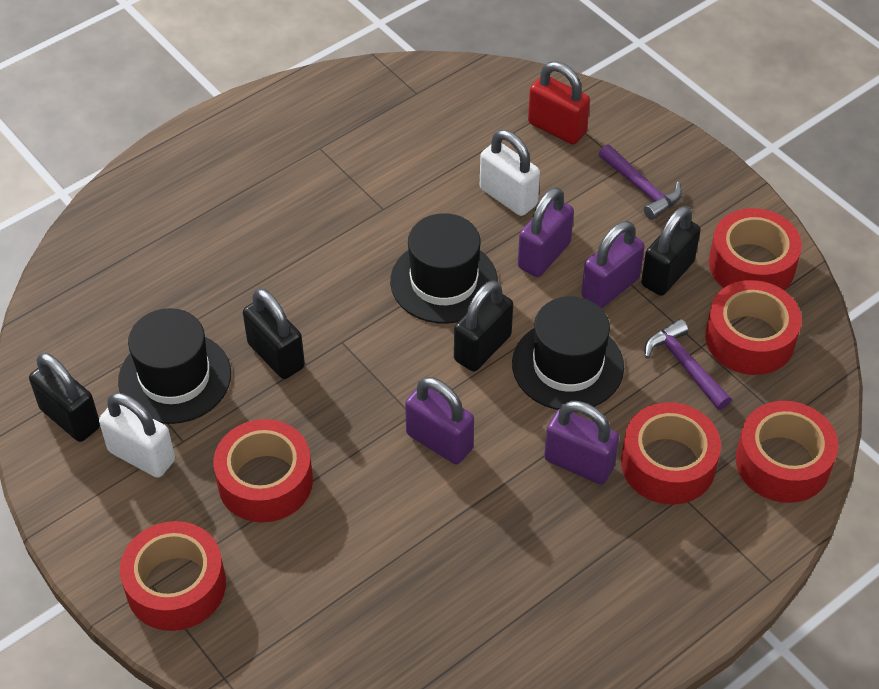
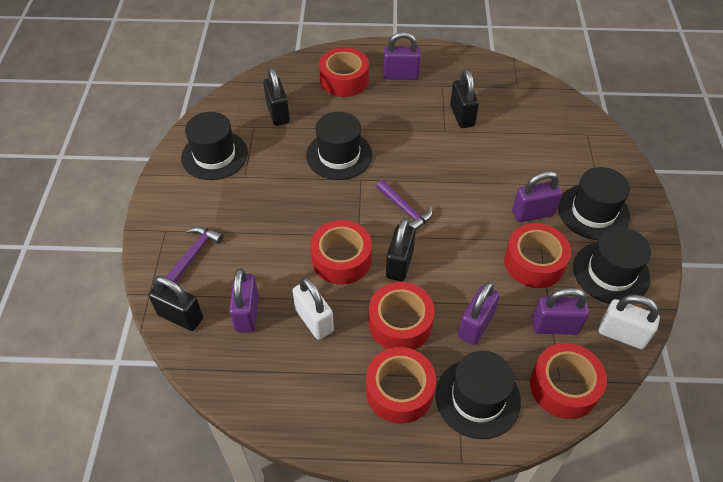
black hat: [118,308,231,424] [390,213,498,324] [512,296,624,410] = 3 -> [181,112,248,180] [306,112,372,180] [436,351,521,439] [558,167,630,240] [573,227,651,304] = 5
purple padlock: [405,377,474,464] [518,187,574,277] [544,401,619,484] [581,221,645,308] = 4 -> [229,268,259,332] [384,32,421,80] [458,282,500,345] [512,171,562,222] [532,288,589,335] = 5
red padlock: [528,61,590,145] = 1 -> none = 0

